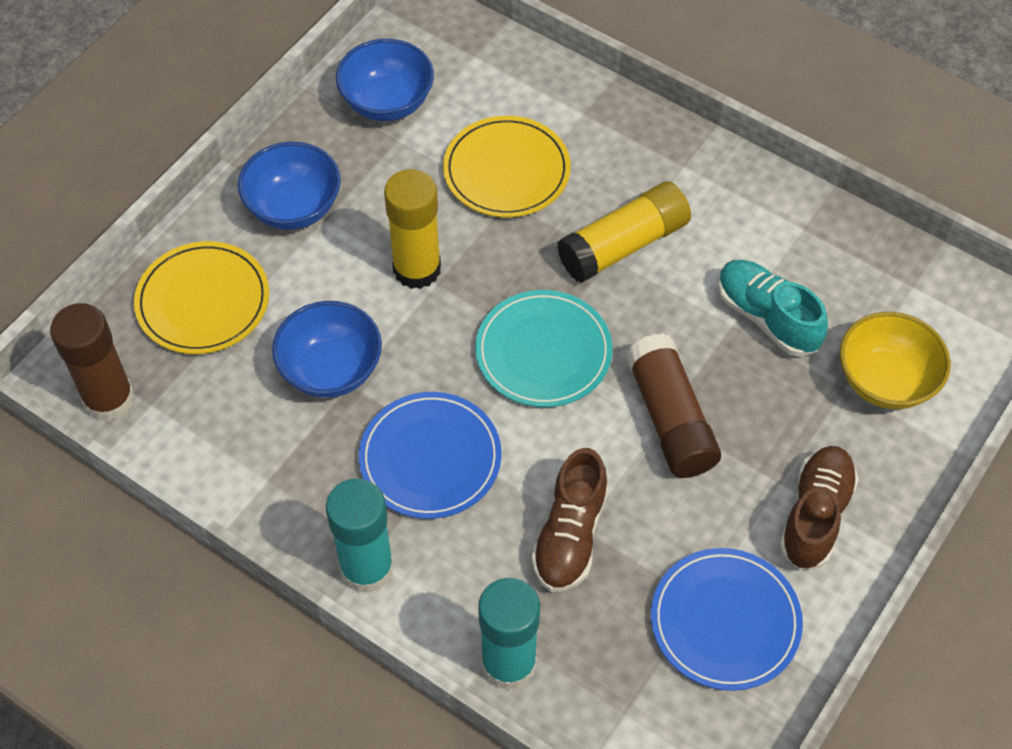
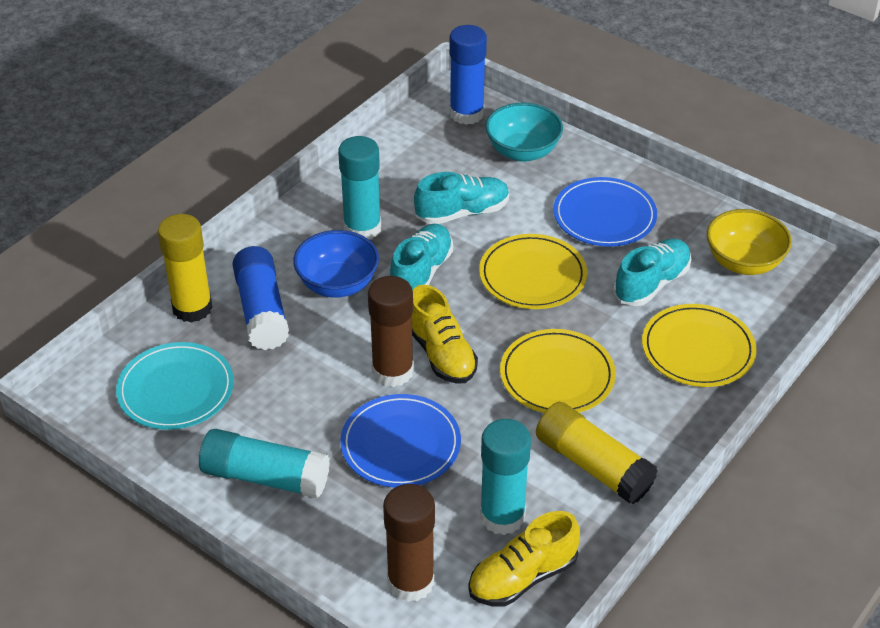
blue bowl: [238,142,341,230] [272,301,382,398] [336,39,434,121] = 3 -> [293,230,379,298] = 1
blue glue stick: none = 0 -> [232,246,289,350] [449,25,487,125] = 2
brown shoe: [532,448,608,592] [779,446,859,570] = 2 -> none = 0
turquoise bowl: none = 0 -> [485,103,563,162] = 1
turquoise glue stick: [326,478,394,593] [478,578,540,690] = 2 -> [199,429,330,498] [338,136,381,240] [480,419,531,535] = 3
turquoise shoe: [718,260,828,357] = 1 -> [390,224,453,290] [414,172,509,224] [614,239,691,306] = 3
yellow plate: [134,241,269,354] [443,116,571,217] = 2 -> [479,234,587,309] [500,329,616,413] [642,304,756,387] = 3
yellow shoe: none = 0 -> [412,285,478,384] [468,511,580,607] = 2

